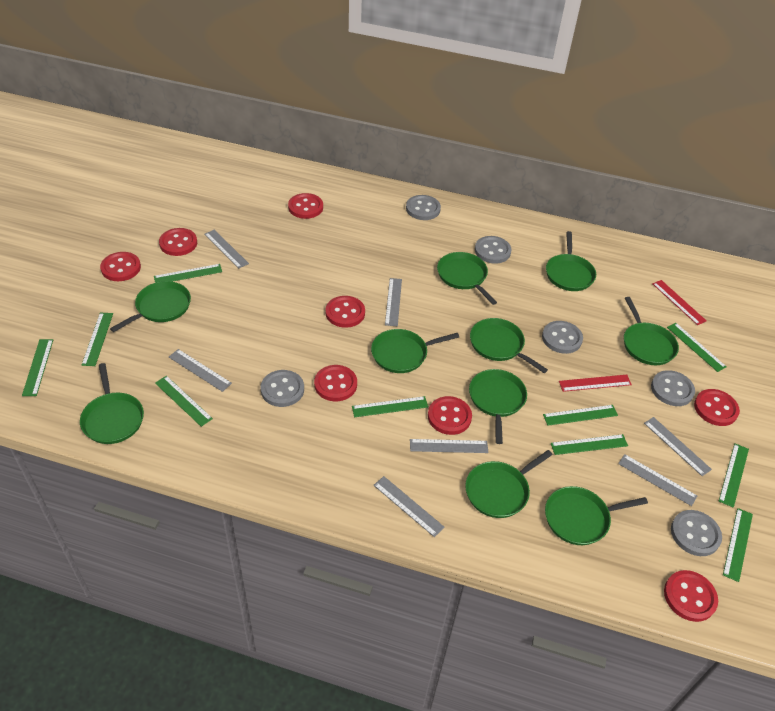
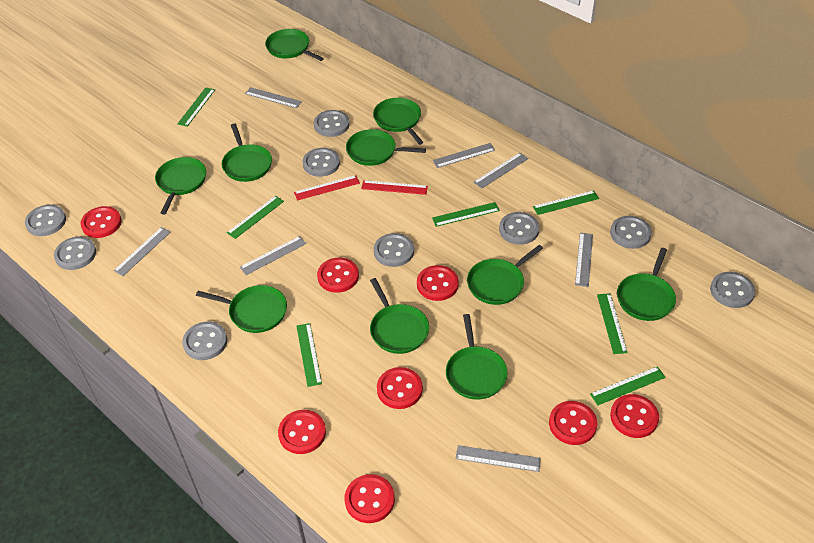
green ruler: [22,339,53,396] [82,313,113,366] [154,264,222,283] [155,376,213,427] [352,396,428,417] [543,405,618,426] [551,434,628,455] [667,323,727,372] [719,444,749,508] [723,508,753,582] = 10 -> [177,87,215,127] [227,196,284,239] [297,323,322,387] [432,202,500,227] [533,190,599,215] [590,366,666,405] [597,293,628,354] = 7
grey button: [260,370,304,407] [406,195,441,220] [475,236,511,263] [542,321,583,354] [651,370,695,406] [671,510,722,556] = 6 -> [25,205,66,236] [54,237,96,270] [182,322,227,360] [302,148,340,177] [314,110,350,137] [374,233,414,267] [499,212,540,245] [610,216,652,249] [710,272,755,308] = 9

